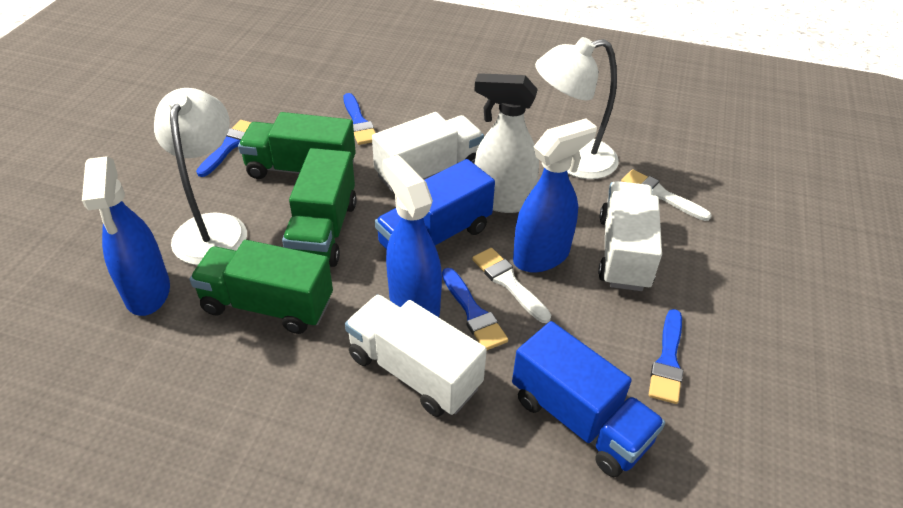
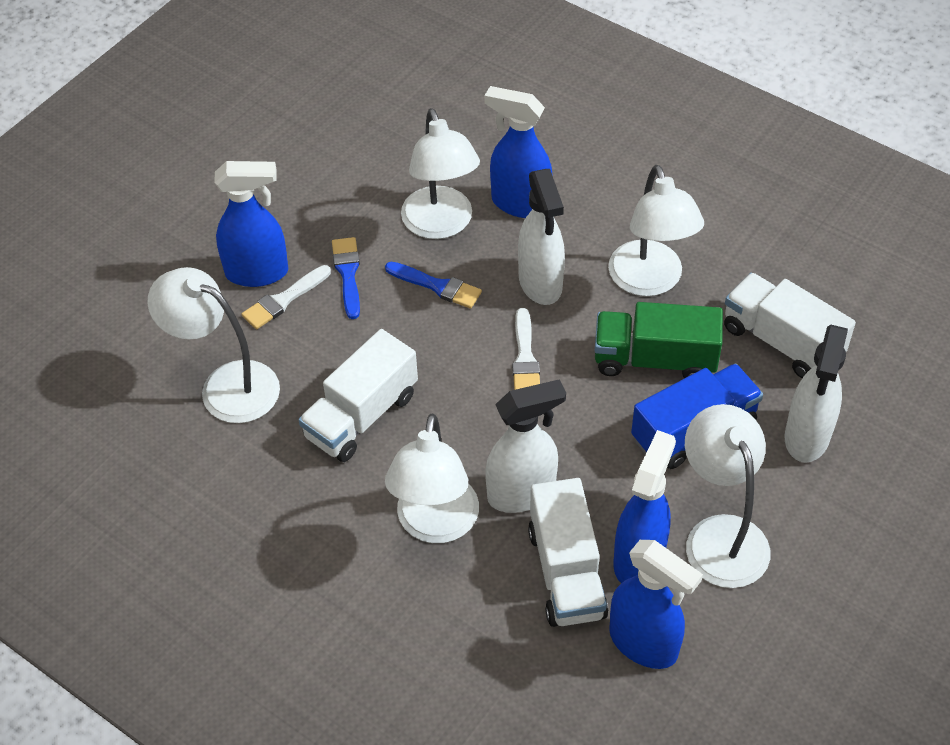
blue brush: [196,120,251,177] [343,93,375,145] [442,268,508,350] [649,309,683,404] = 4 -> [332,237,360,319] [385,262,482,309] = 2
blue spray bottle: [82,156,170,316] [382,155,442,317] [513,119,597,272] = 3 -> [214,161,288,287] [484,86,553,218] [609,540,703,669] [613,430,676,583] = 4
blue truck: [375,159,495,250] [512,321,665,477] = 2 -> [631,363,763,469] = 1
green truck: [190,240,333,334] [238,112,356,179] [282,148,357,267] = 3 -> [595,302,723,378] = 1
white lamp: [154,88,247,265] [535,37,619,179] = 2 -> [147,267,280,423] [385,413,479,543] [401,108,480,239] [608,165,704,296] [685,404,770,588] = 5
white spray bottle: [474,73,539,213] = 1 -> [485,379,566,513] [518,169,565,305] [785,325,848,463] = 3

